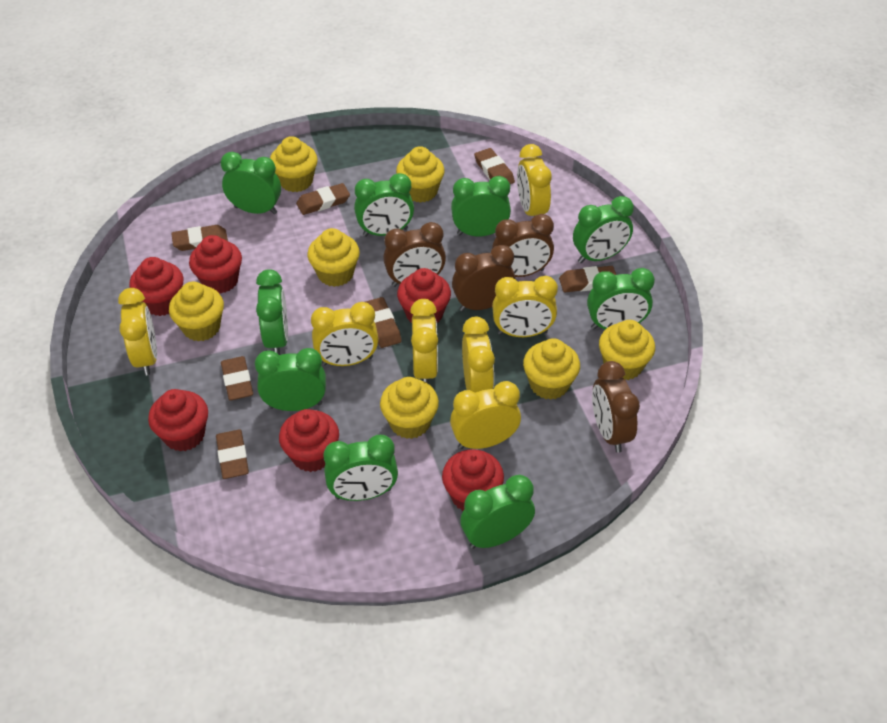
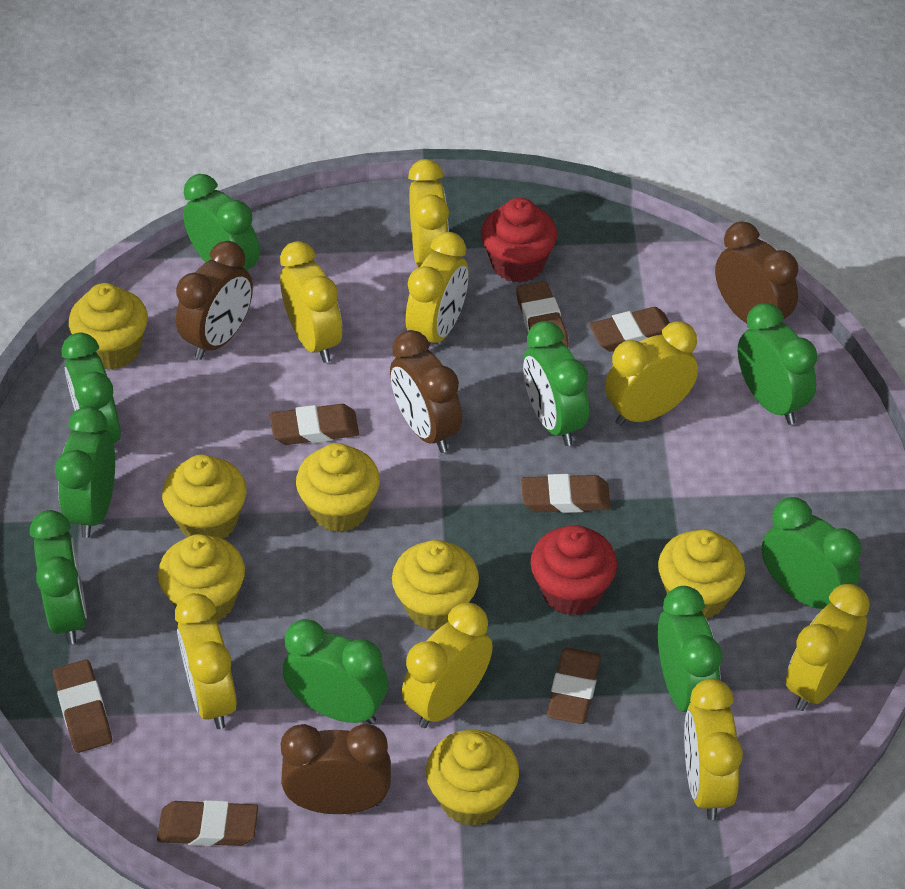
red cupcake: [129,257,183,316] [148,389,208,452] [189,235,242,294] [279,409,339,472] [397,268,451,323] [442,449,504,511] = 6 -> [481,198,557,283] [530,525,617,615] = 2
yellow clock: [118,288,157,376] [311,302,379,366] [410,299,438,383] [450,381,521,449] [462,317,495,393] [492,276,558,337] [517,144,552,216] = 7 -> [175,593,237,729] [280,241,342,363] [402,603,493,728] [406,232,468,349] [408,159,449,268] [605,321,698,426] [684,678,743,820] [786,584,870,711] = 8

